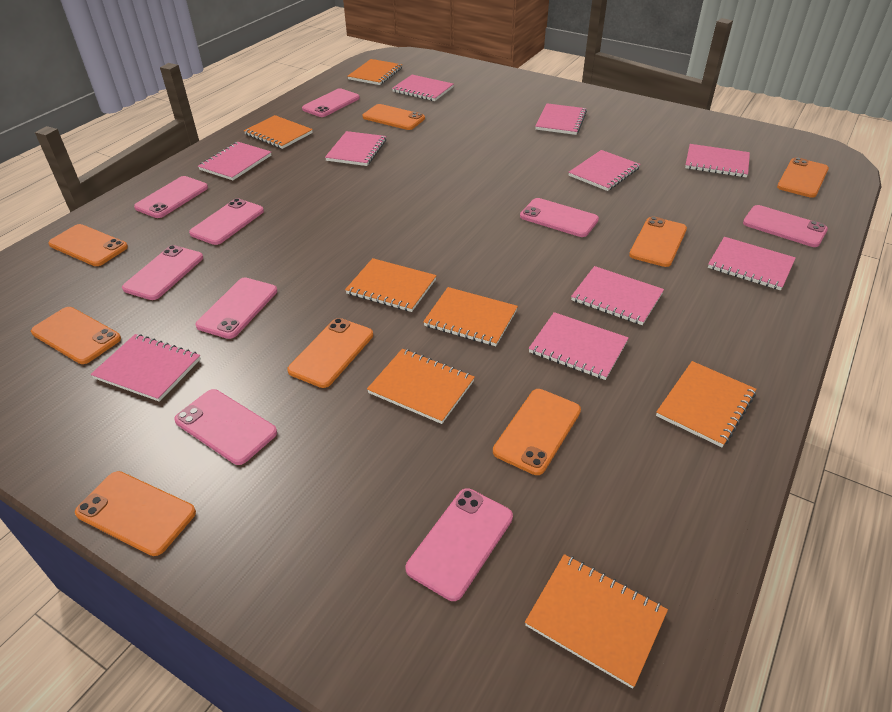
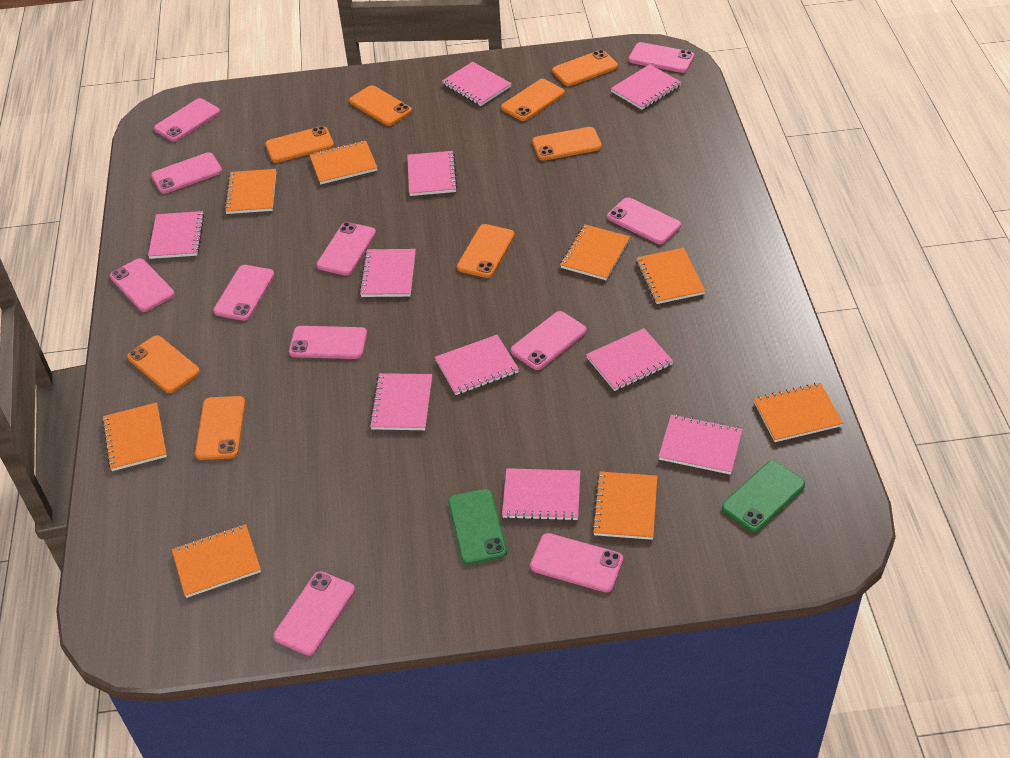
green phone: none = 0 -> [448,489,507,565] [722,460,805,532] = 2
orange notebook: [244,115,313,149] [345,258,437,312] [348,59,402,85] [367,349,475,424] [423,287,518,346] [525,554,668,689] [656,361,756,447] = 7 -> [102,402,167,471] [172,524,261,598] [224,169,276,214] [309,141,378,185] [560,224,630,280] [592,472,657,540] [636,248,705,304] [754,383,843,442] = 8
pink phone: [122,245,203,300] [134,176,208,218] [174,389,277,465] [189,198,264,245] [196,278,277,339] [302,88,360,117] [406,488,513,601] [520,198,599,237] [743,205,828,247] = 9 -> [110,258,175,312] [151,152,222,194] [154,98,220,142] [213,265,275,321] [273,571,355,656] [289,326,367,359] [316,222,376,276] [511,311,587,370] [530,533,623,593] [607,197,681,244] [628,42,694,73] = 11

